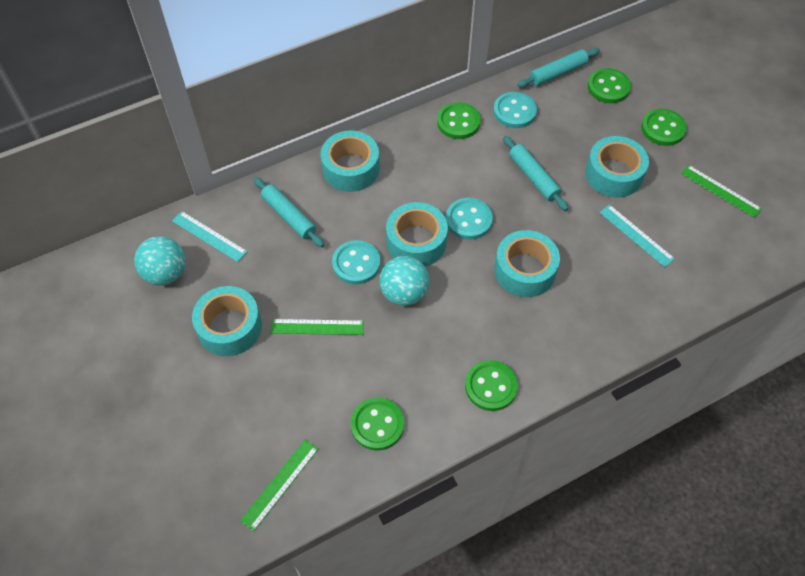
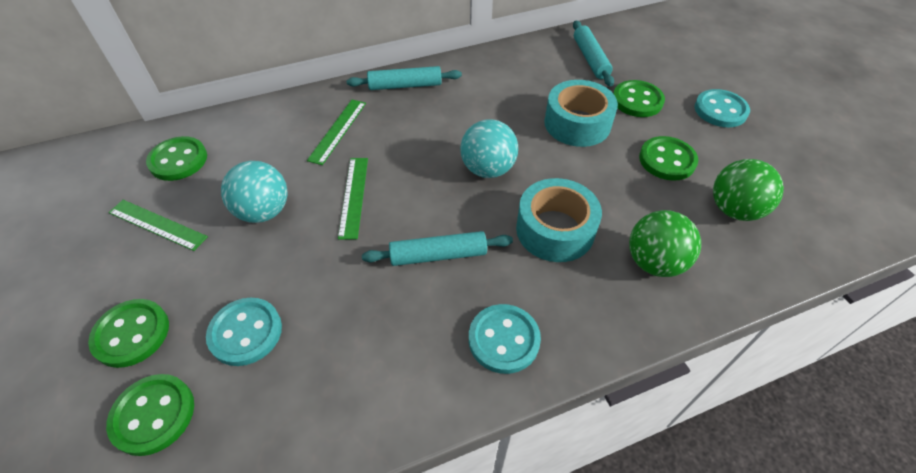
green ball: none = 0 -> [629,210,701,277] [713,159,784,221] = 2
turquoise ruler: [172,211,247,262] [599,204,675,267] = 2 -> none = 0
turquoise tape: [192,286,262,356] [321,131,380,192] [386,202,448,266] [494,230,560,297] [585,136,649,198] = 5 -> [516,178,602,262] [544,80,618,147] = 2

